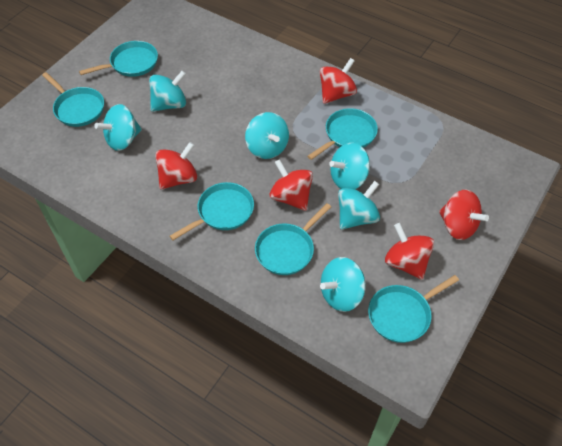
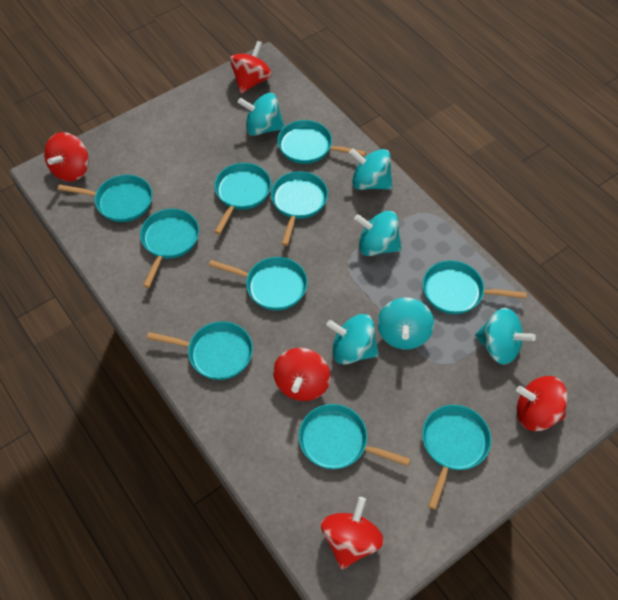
turquoise pan: [42,72,104,127] [79,41,158,77] [170,182,254,240] [255,203,331,275] [307,108,378,160] [368,275,459,343] = 6 -> [58,175,152,222] [140,209,199,288] [147,321,253,380] [209,257,308,311] [214,163,271,234] [271,171,328,246] [277,120,366,164] [299,404,410,469] [422,260,526,314] [422,405,491,510] = 10

